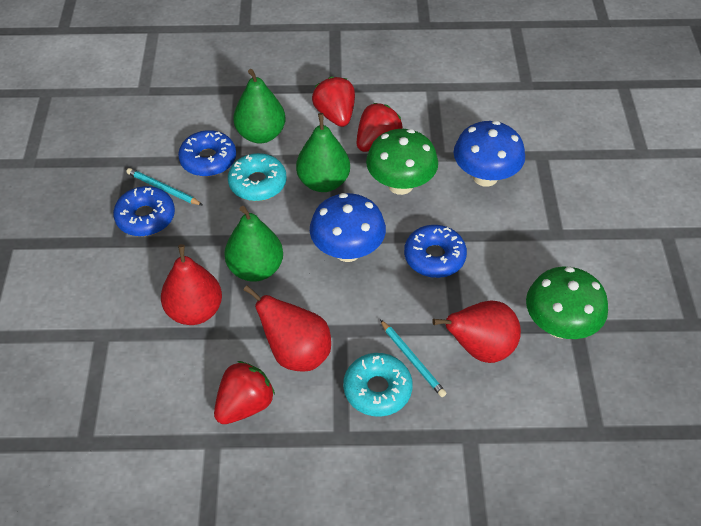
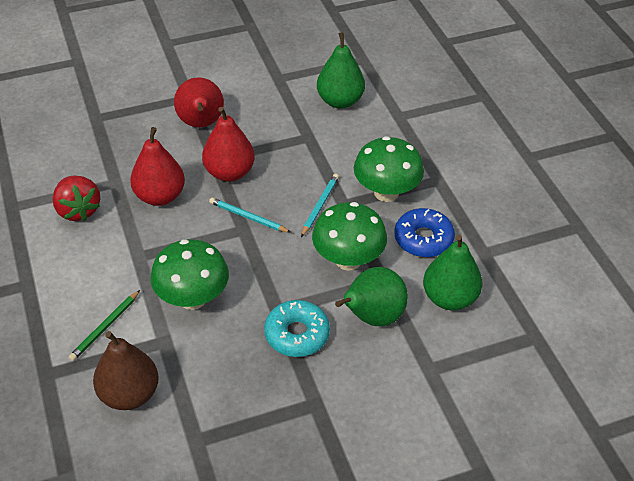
blue donut: [113,186,175,236] [178,130,236,177] [404,225,467,278] = 3 -> [394,208,455,257] = 1
blue mushroom: [310,193,386,262] [454,121,525,187] = 2 -> none = 0
brown pear: none = 0 -> [93,331,159,410] = 1
green mushroom: [366,129,438,195] [526,267,608,339] = 2 -> [150,239,229,310] [312,202,387,271] [354,136,424,202] = 3
green pencil: none = 0 -> [69,290,140,361] = 1
red strawberry: [214,361,275,424] [312,77,355,127] [357,103,403,152] = 3 -> [53,176,100,221] = 1
turquoise donut: [228,153,287,201] [343,353,413,417] = 2 -> [264,300,330,357] = 1

